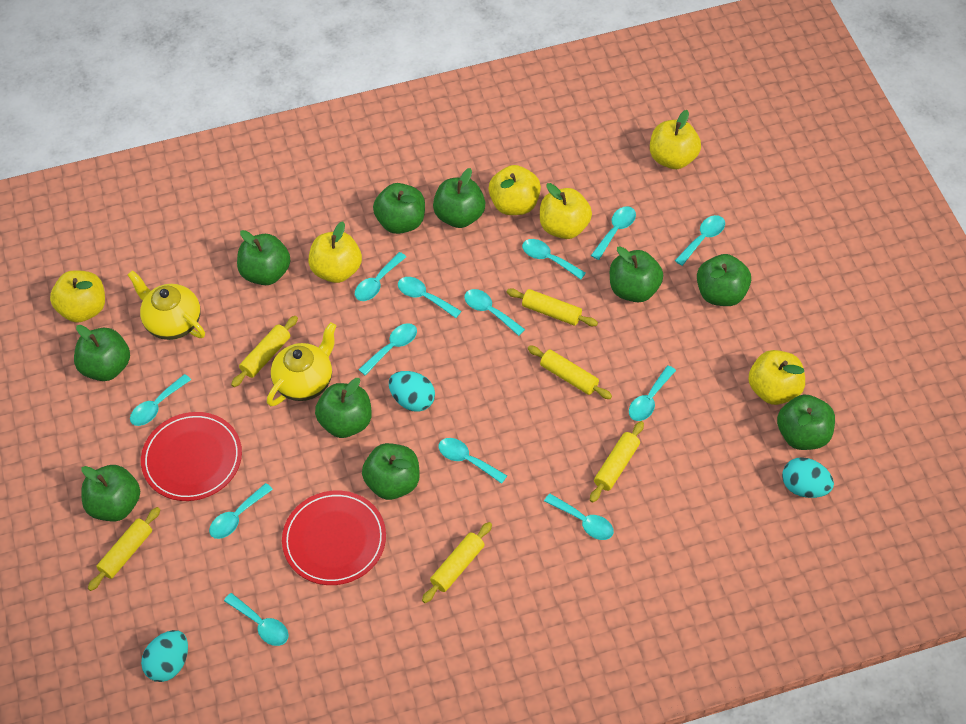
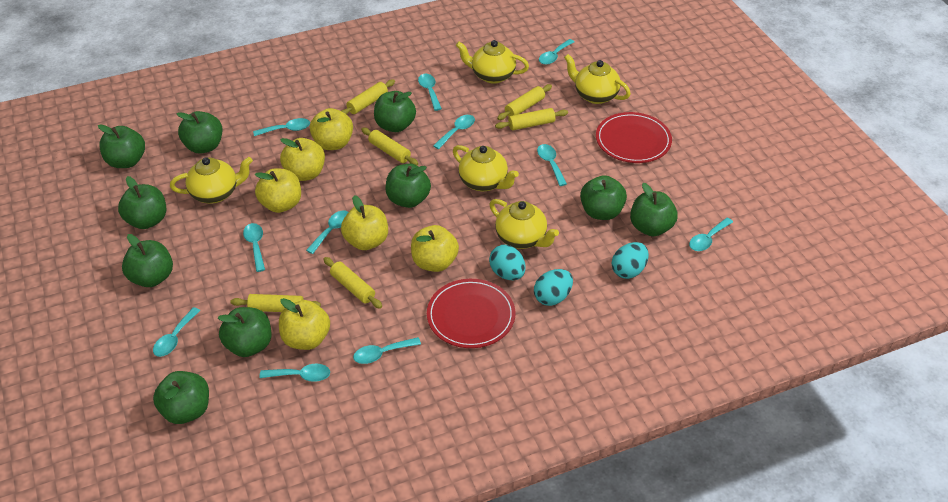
turquoise spoon: [130,374,191,426] [209,483,273,539] [224,593,289,646] [355,252,406,301] [358,323,417,376] [398,277,461,318] [439,438,507,484] [464,289,525,336] [522,239,586,280] [544,494,614,540] [591,206,636,260] [629,366,676,421] [675,215,725,266] = 13 -> [153,307,200,357] [243,223,265,272] [253,118,310,136] [260,364,330,382] [306,210,348,254] [353,337,421,364] [418,74,442,111] [433,115,475,149] [537,144,567,186] [539,39,575,65] [689,218,733,251] = 11
yellow teapot: [127,270,205,340] [267,322,336,406] = 2 -> [170,157,253,203] [453,145,519,191] [456,40,529,84] [489,199,559,249] [564,54,631,104] = 5

